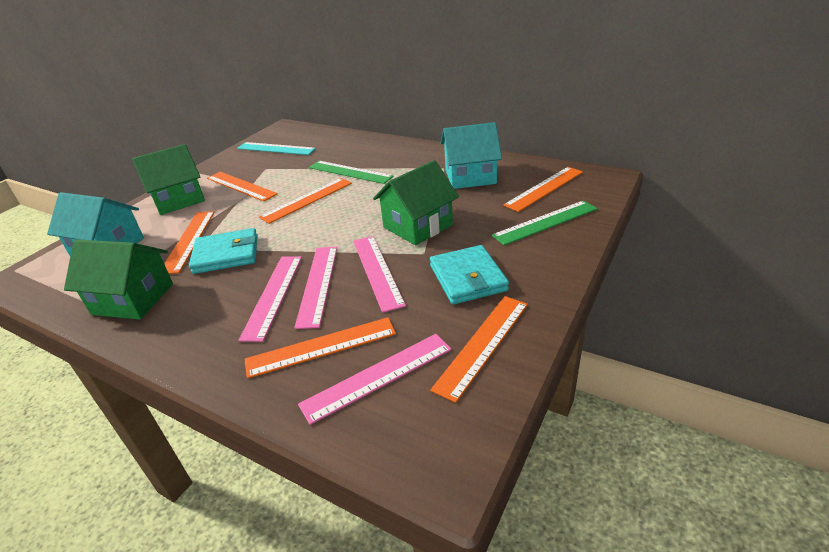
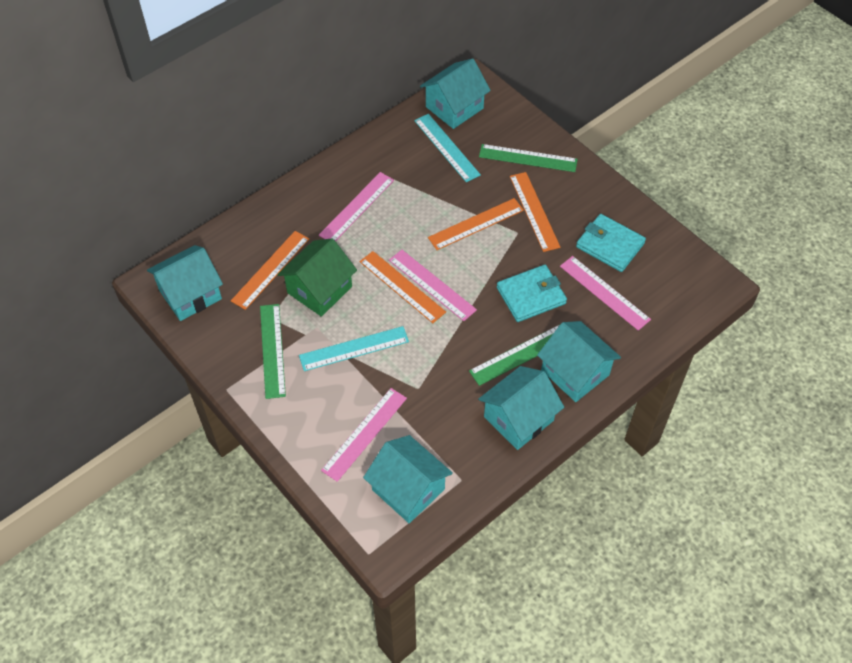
green house: [64,239,173,320] [132,144,205,215] [373,160,459,245] = 3 -> [277,239,357,317] = 1
green ruler: [309,161,394,184] [492,200,597,245] = 2 -> [260,304,286,399] [469,325,559,386] [479,144,578,172] = 3
orange ruler: [164,211,215,274] [207,172,278,201] [245,317,396,378] [259,178,352,224] [430,296,528,403] [503,167,583,212] = 6 -> [231,231,309,310] [360,251,446,323] [428,198,524,250] [510,172,561,252] = 4
turquoise house: [47,192,144,256] [441,122,502,189] = 2 -> [147,245,223,321] [363,435,453,523] [420,58,491,129] [478,366,564,450] [537,321,621,402] = 5
turquoise ruler: [237,142,316,155] = 1 -> [299,326,409,371] [414,114,481,182] = 2

